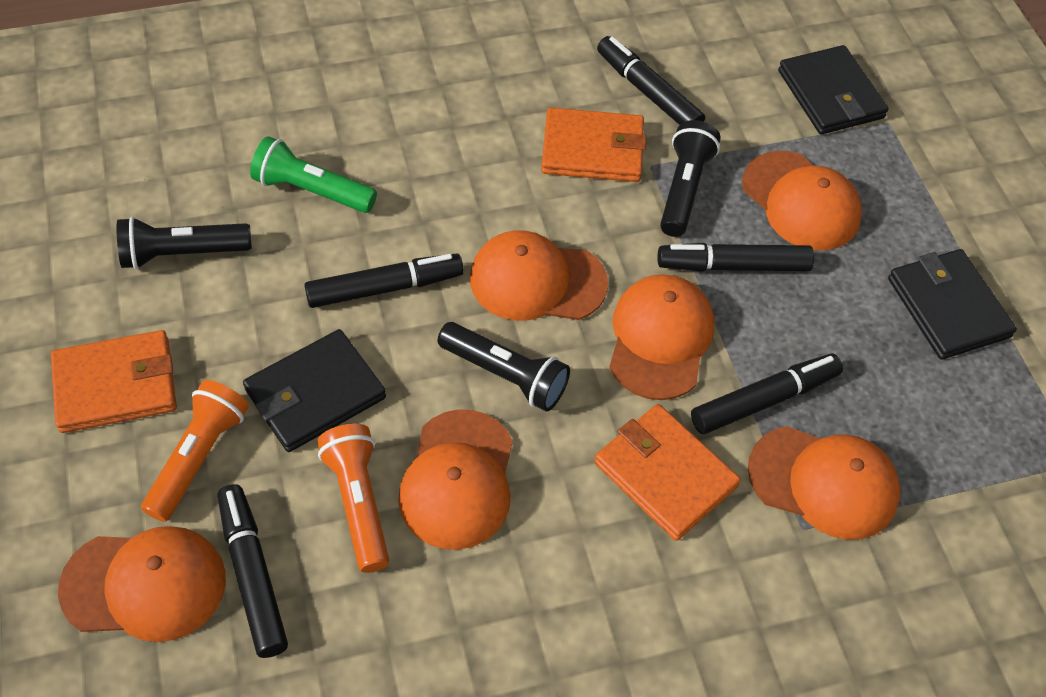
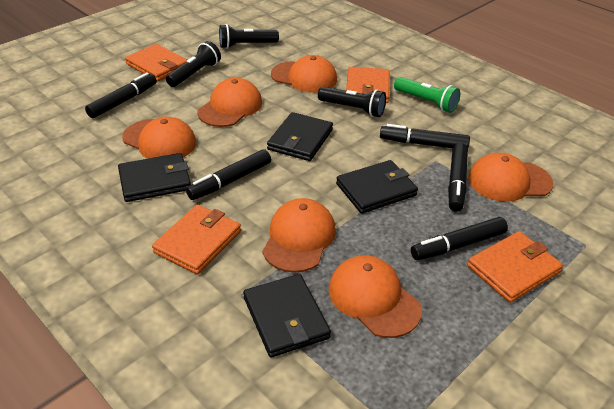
black wallet: [243,329,386,452] [778,45,889,135] [888,249,1017,360] = 3 -> [118,153,191,202] [243,274,331,358] [267,112,333,161] [336,160,418,214] = 4
orange flashlight: [141,380,249,522] [317,424,389,573] = 2 -> none = 0
orange wallet: [51,330,177,433] [541,108,646,182] [594,404,741,541] = 3 -> [125,44,187,82] [152,205,241,274] [346,67,390,103] [467,231,563,303] = 4

